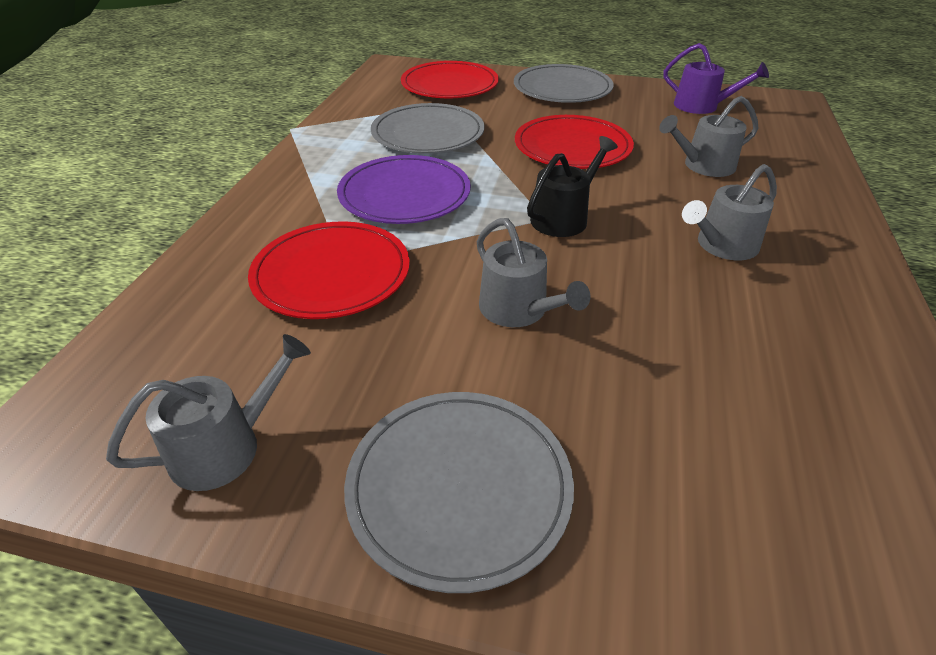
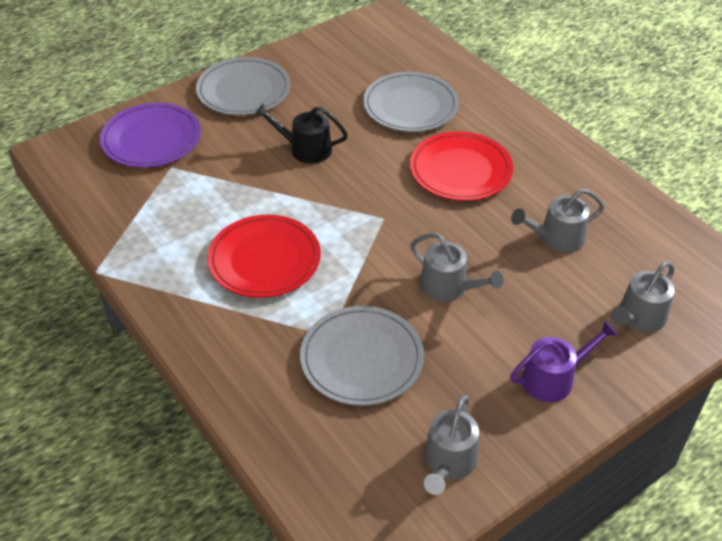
red plate: [248,221,410,319] [401,61,499,98] [515,115,634,169] = 3 -> [207,215,321,298] [410,132,513,201] = 2

